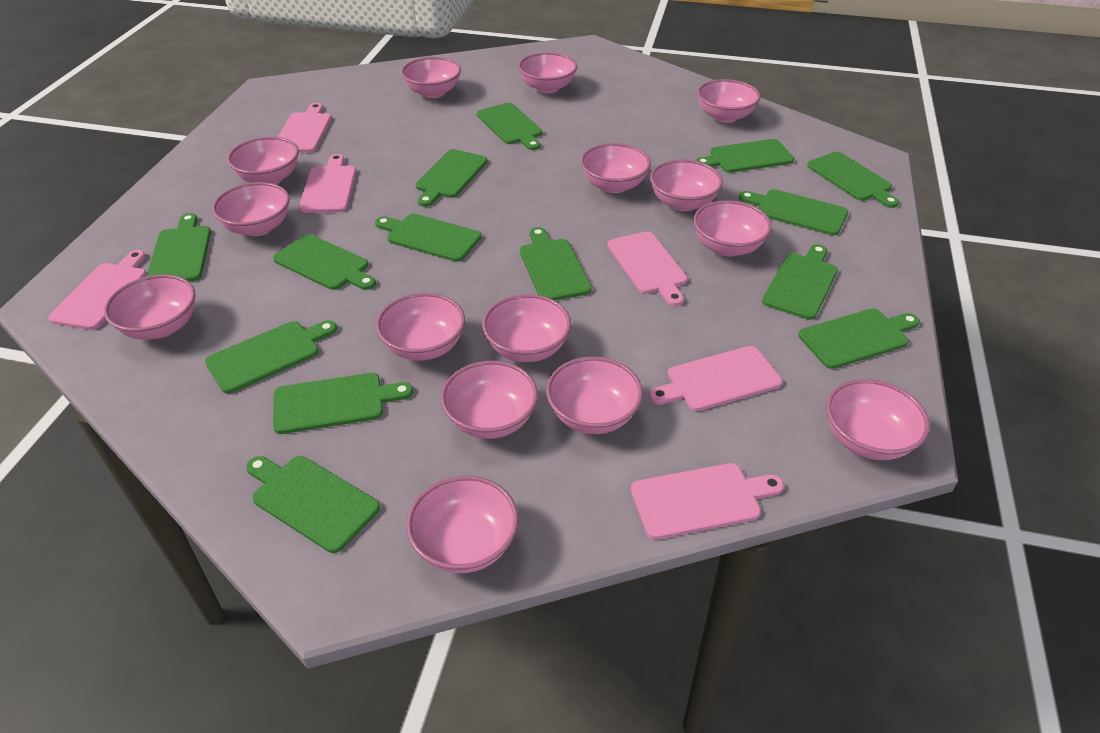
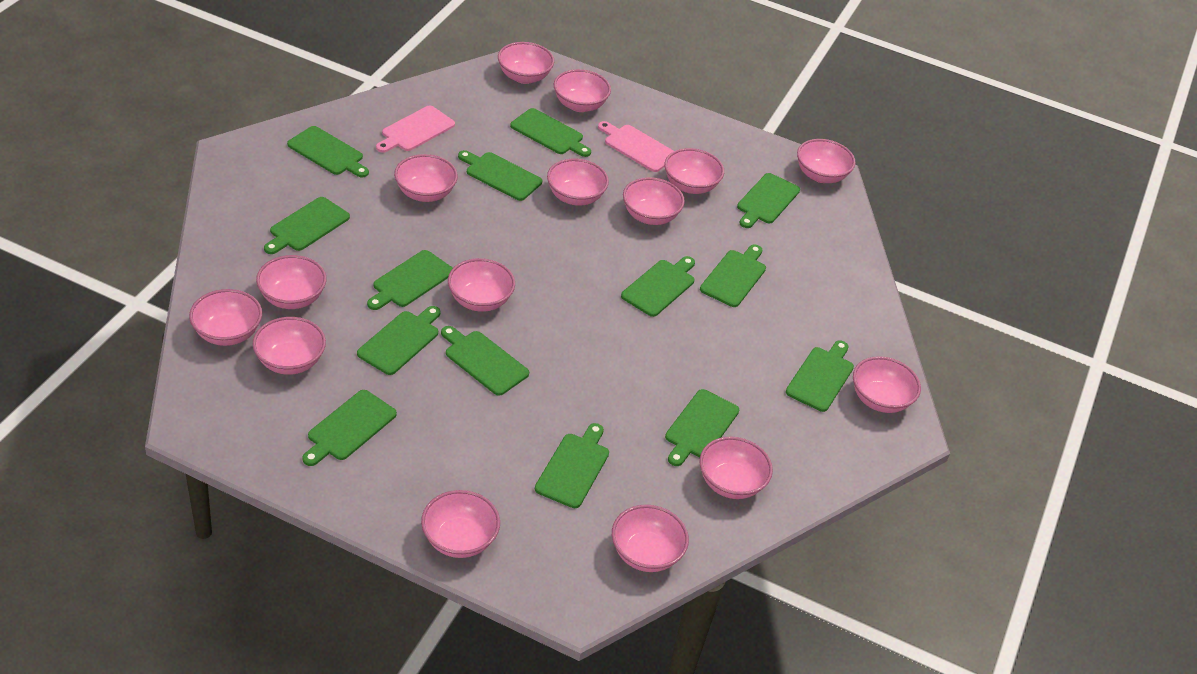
pink cutting board: [48,250,147,330] [278,103,331,153] [299,154,356,213] [607,231,688,306] [631,463,784,539] [649,346,782,411] = 6 -> [376,106,455,153] [598,121,674,172] = 2

